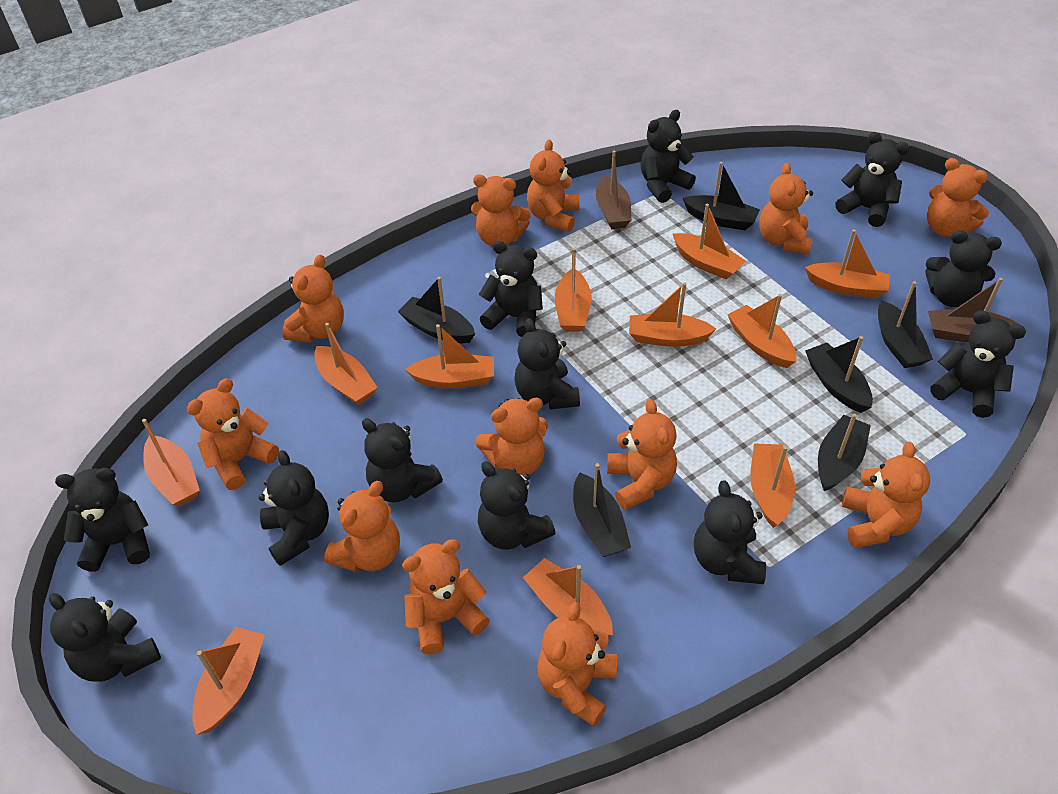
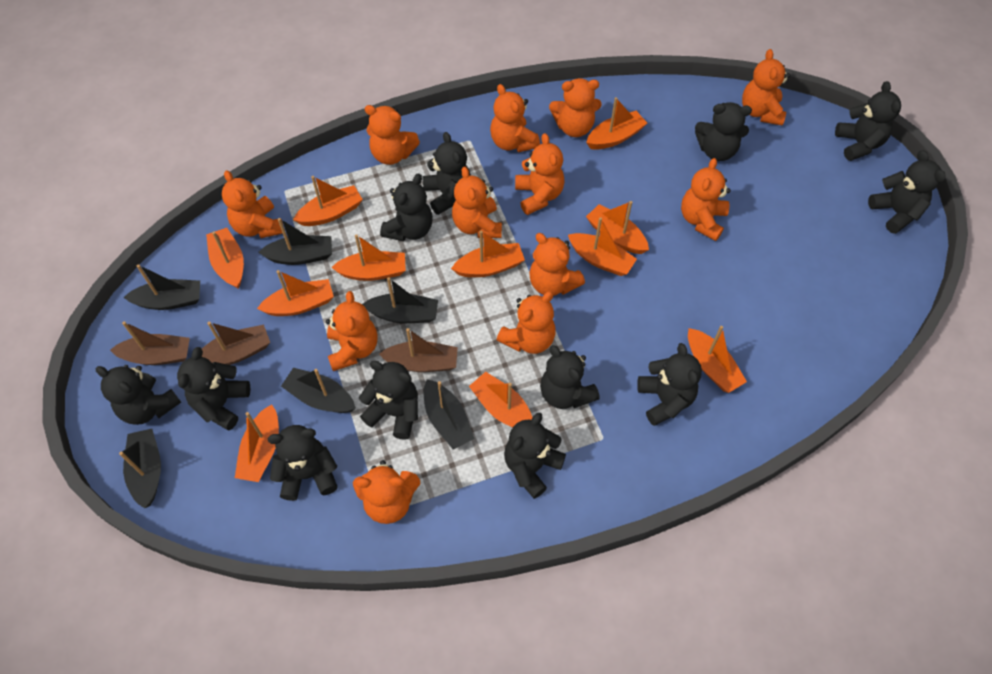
brown boat: [596,151,632,230] [928,278,1018,342] = 2 -> [110,321,190,365] [202,322,270,365] [379,328,458,372] = 3

